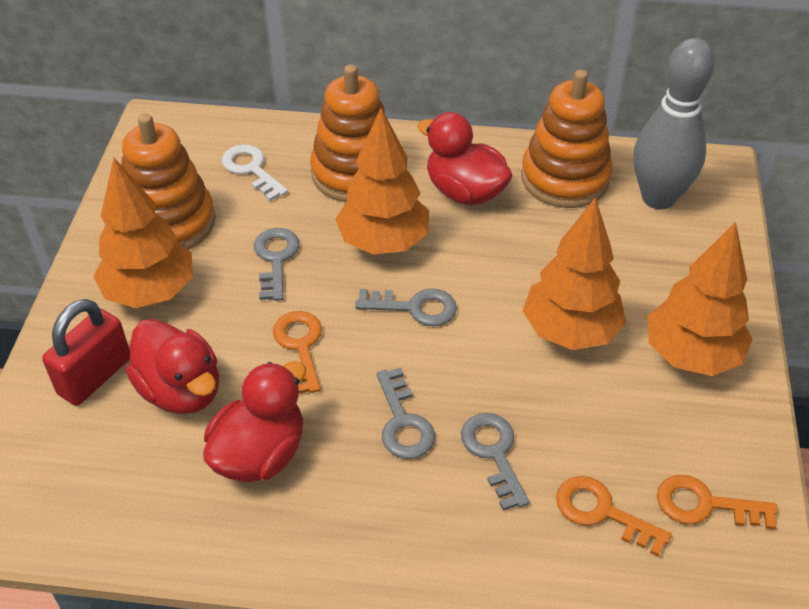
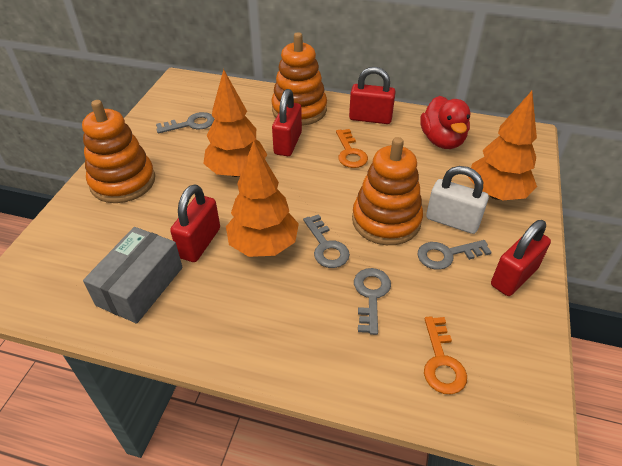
grey bowling pin: [634,38,715,209] = 1 -> none = 0
grey box: none = 0 -> [83,227,183,324] = 1
orange key: [273,311,322,394] [556,476,672,557] [657,475,777,530] = 3 -> [336,129,368,168] [424,316,467,394] = 2
orange tree: [93,158,193,308] [335,108,429,255] [523,197,626,350] [648,222,753,376] = 4 -> [203,69,267,177] [226,141,299,257] [468,91,537,200] = 3
red duck: [126,319,219,414] [203,361,306,482] [417,112,513,205] = 3 -> [420,96,471,149] = 1
red padlock: [42,299,130,406] = 1 -> [170,185,220,262] [272,89,302,156] [349,67,396,124] [491,220,551,296] = 4
white key: [222,144,288,201] = 1 -> none = 0
white padlock: none = 0 -> [426,166,489,234] = 1

